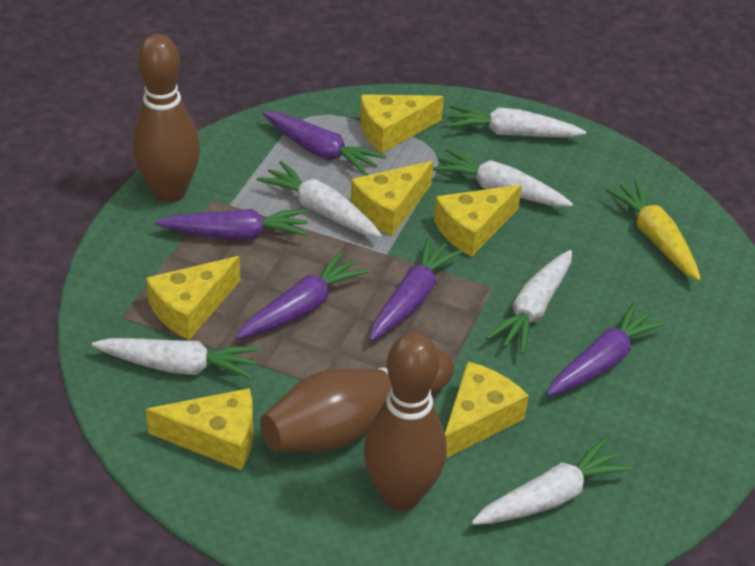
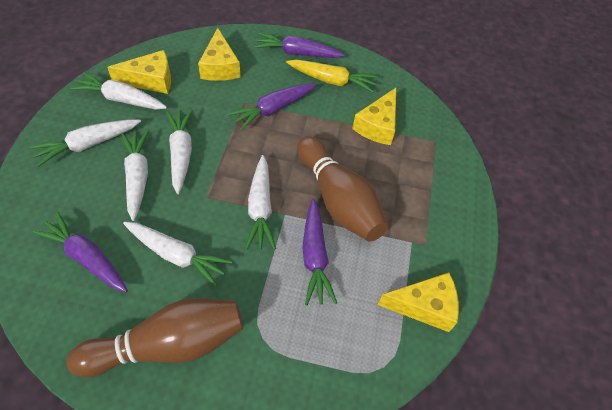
brown bowling pin: [132,34,200,203] [260,350,454,452] [364,332,447,511] = 3 -> [67,298,243,377] [297,136,388,242] = 2
purple carrot: [155,209,309,240] [236,251,369,339] [262,111,386,176] [369,237,463,341] [546,302,667,396] = 5 -> [32,212,128,292] [228,83,317,131] [254,33,345,58] [302,199,337,305] = 4
yellow cheese: [146,256,240,340] [146,388,253,470] [351,161,433,236] [360,94,444,153] [434,185,522,257] [445,361,529,458] = 6 -> [107,50,171,94] [198,28,240,81] [352,88,396,145] [378,272,459,332] = 4

